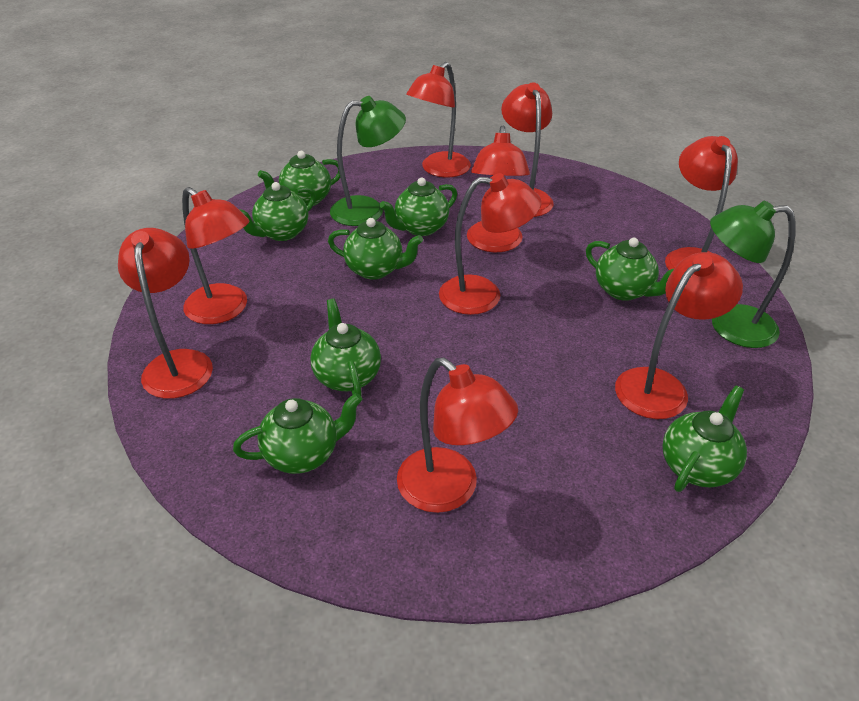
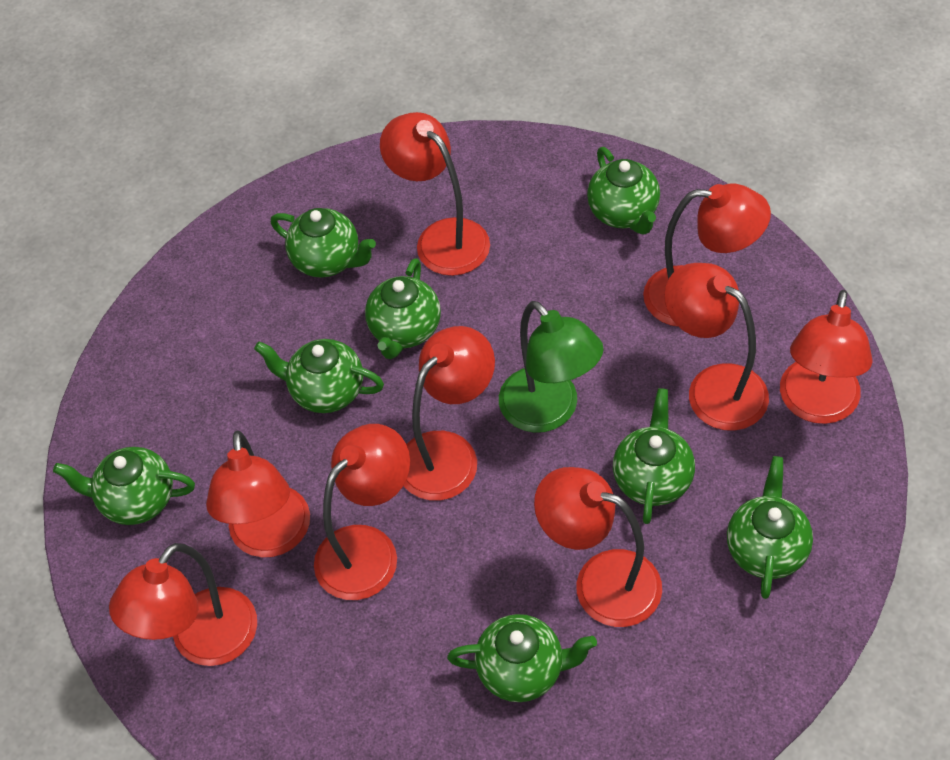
green lamp: [330,96,406,226] [710,201,796,348] = 2 -> [499,301,604,433] = 1

